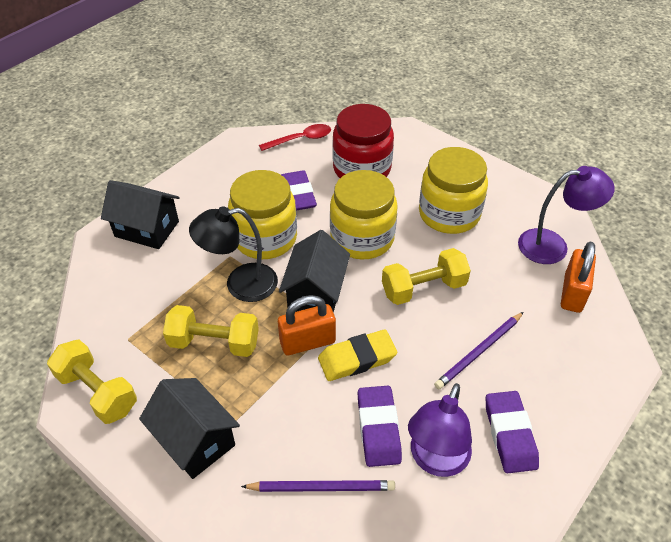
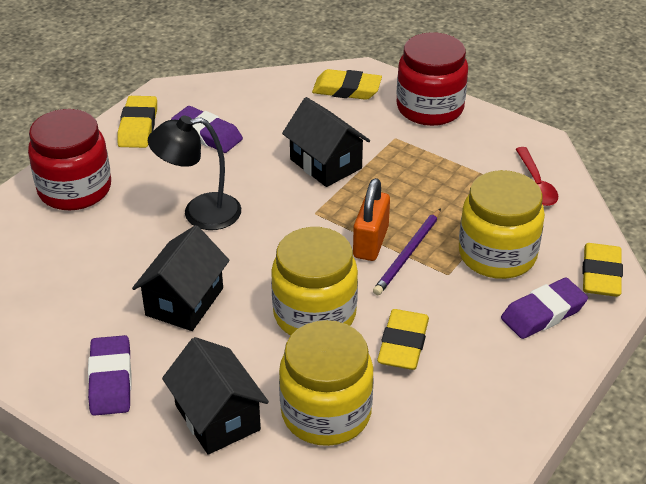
orange padlock: [278,295,336,355] [561,242,596,313] = 2 -> [353,178,390,261] = 1
purple lamp: [408,383,472,477] [518,166,615,264] = 2 -> none = 0
purple pencil: [241,480,395,492] [434,312,524,389] = 2 -> [373,208,441,295] = 1
red jar: [332,104,394,178] = 1 -> [28,109,111,210] [397,32,468,126] = 2
yellow dumbbell: [47,340,137,424] [163,305,259,357] [382,248,471,305] = 3 -> none = 0
yellow eraser: [318,329,397,381] = 1 -> [117,96,157,148] [312,69,382,100] [377,309,429,370] [582,243,623,297] = 4

